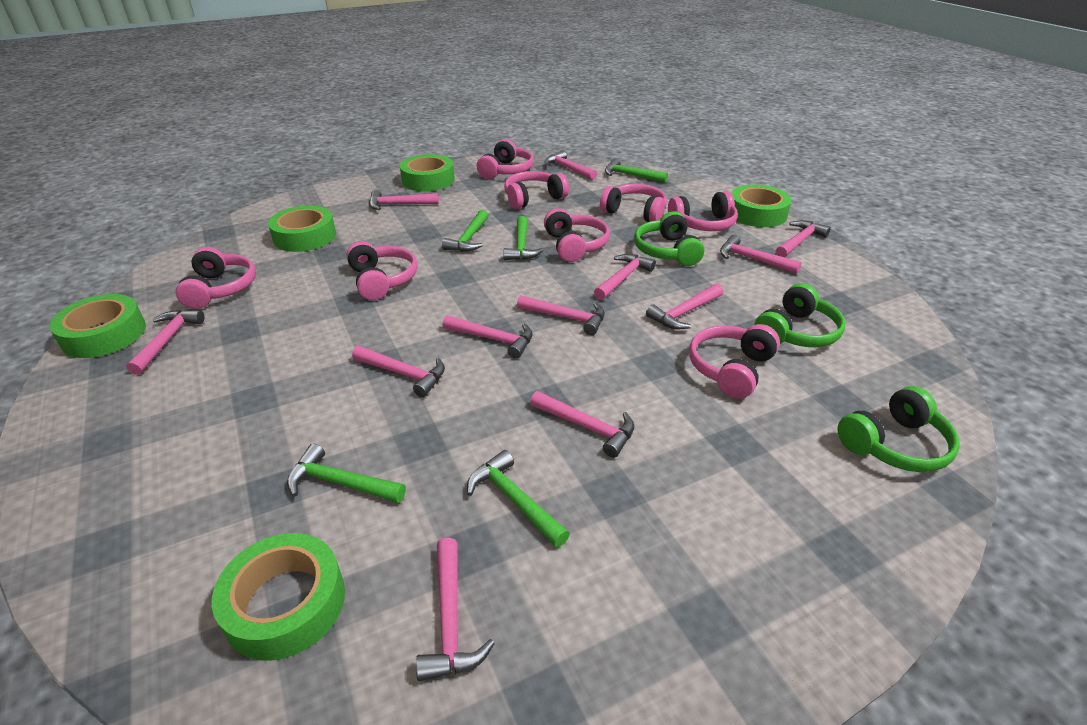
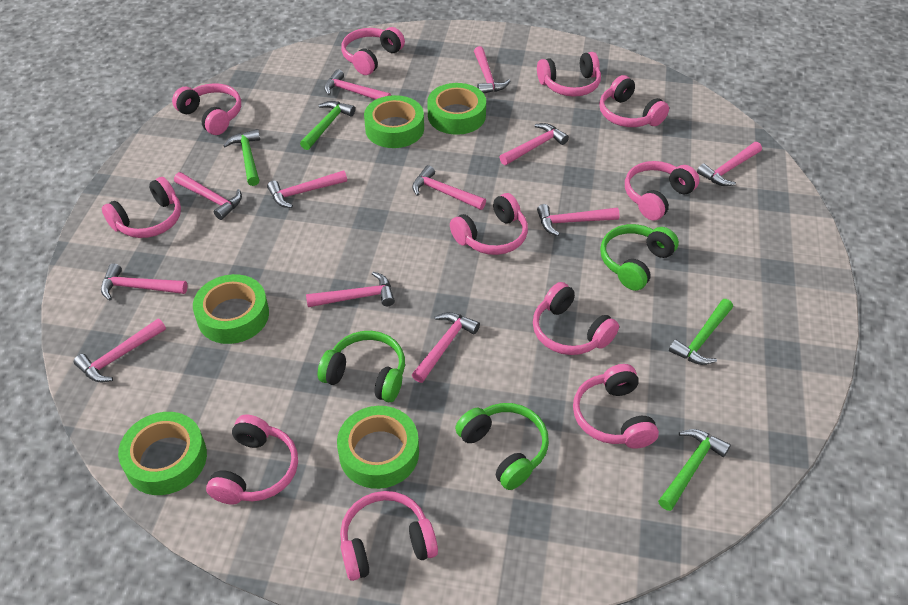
green hammer: [287,444,406,503] [442,210,488,252] [467,450,570,547] [503,216,543,260] [605,158,668,183] = 5 -> [223,129,260,186] [300,101,355,150] [658,429,731,511] [669,299,733,365] = 4
pink headphones: [176,247,256,309] [346,241,418,300] [477,139,534,179] [504,171,569,209] [544,208,610,262] [600,184,667,222] [668,191,738,231] [689,324,780,399] = 8 -> [102,177,181,238] [172,83,241,135] [206,415,298,505] [340,491,438,581] [341,27,405,75] [450,193,528,255] [533,282,619,355] [537,52,601,97] [573,364,659,449] [599,75,669,127] [625,161,699,221] = 11

